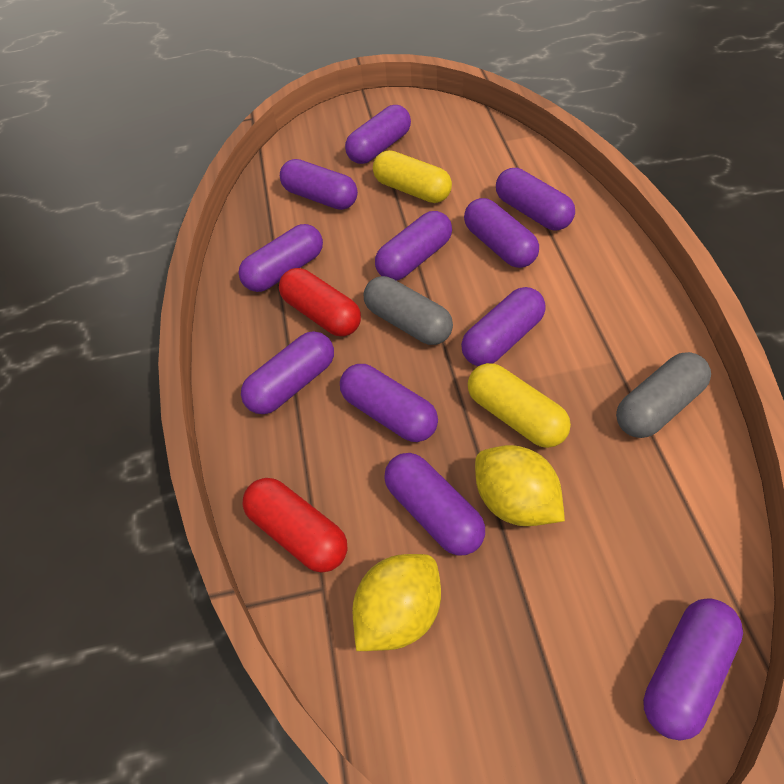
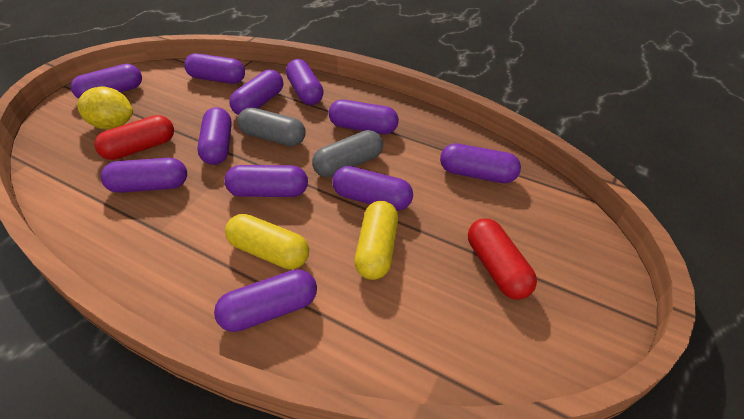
yellow lemon: [352,554,441,651] [475,445,565,526] = 2 -> [77,86,133,130] = 1

